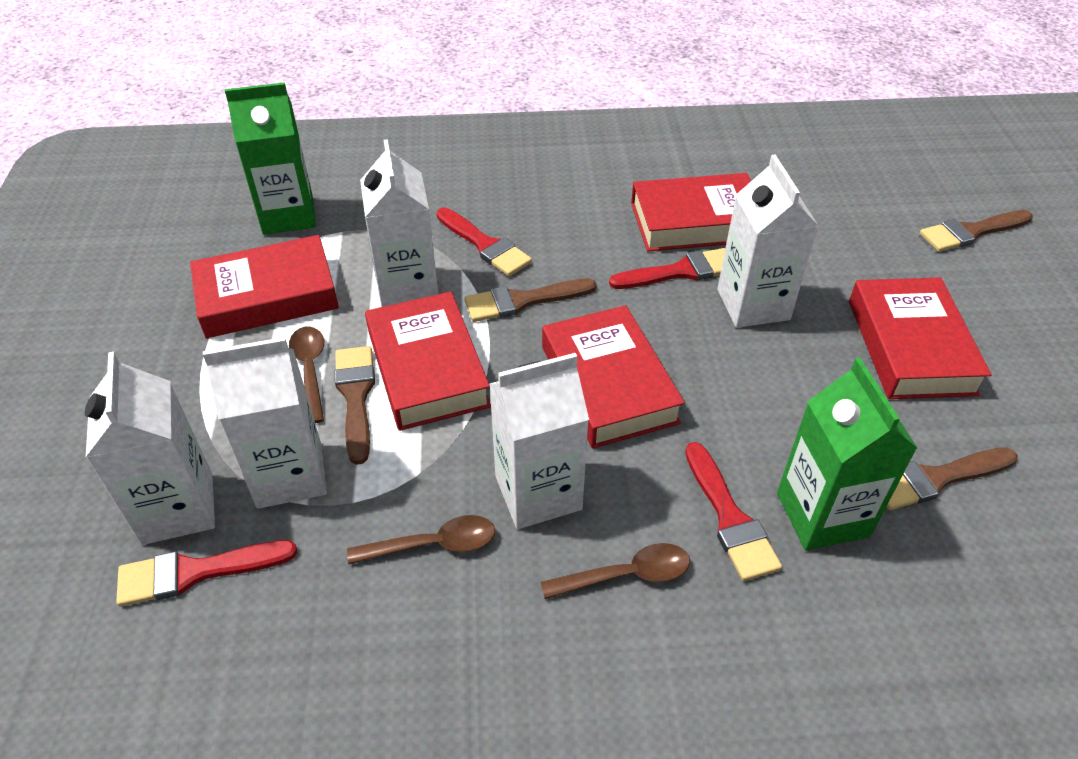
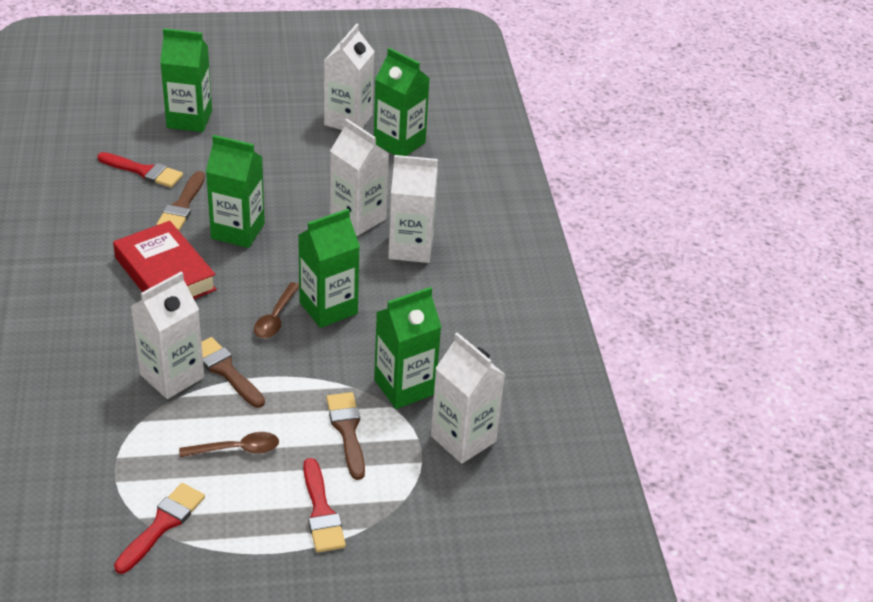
brown brush: [335,346,375,465] [465,278,597,322] [887,447,1018,510] [920,210,1033,252] = 4 -> [156,171,205,231] [201,337,265,408] [326,392,365,480] = 3
brown spoon: [289,327,324,424] [347,515,495,564] [540,543,690,599] = 3 -> [179,432,279,457] [254,282,299,338] = 2
green carton: [225,82,316,235] [777,358,917,551] = 2 -> [160,28,212,132] [206,135,265,248] [298,209,360,328] [374,48,430,156] [374,287,441,409] = 5
red book: [190,235,339,338] [365,292,491,431] [542,305,685,449] [631,173,751,251] [849,277,991,399] = 5 -> [113,221,217,299] = 1
red brush: [116,540,297,606] [436,207,532,276] [609,248,725,289] [685,442,782,581] = 4 -> [97,152,183,188] [114,483,205,574] [303,458,346,552] = 3

